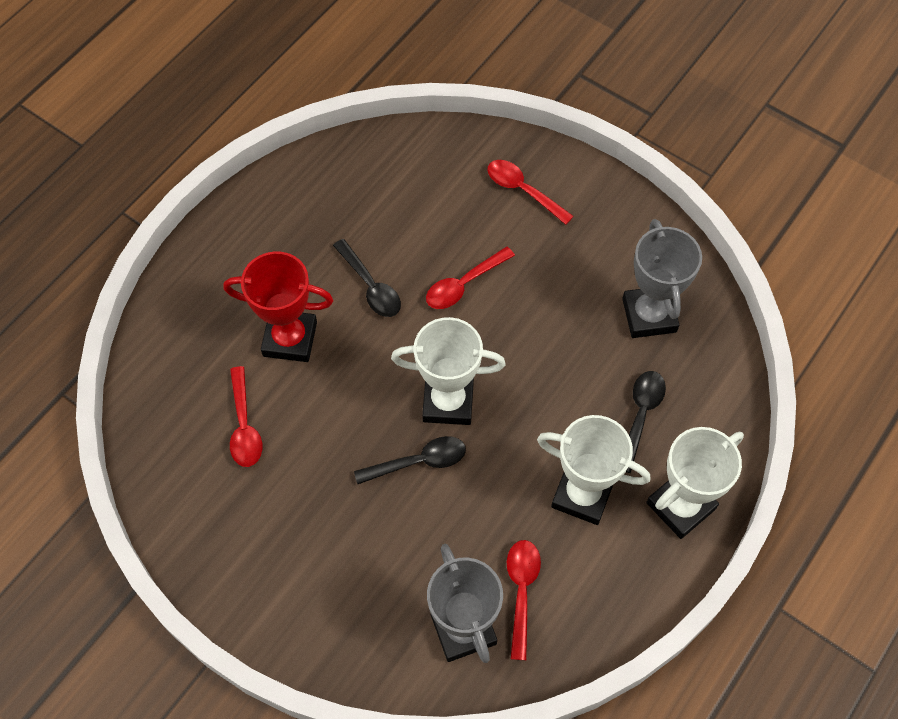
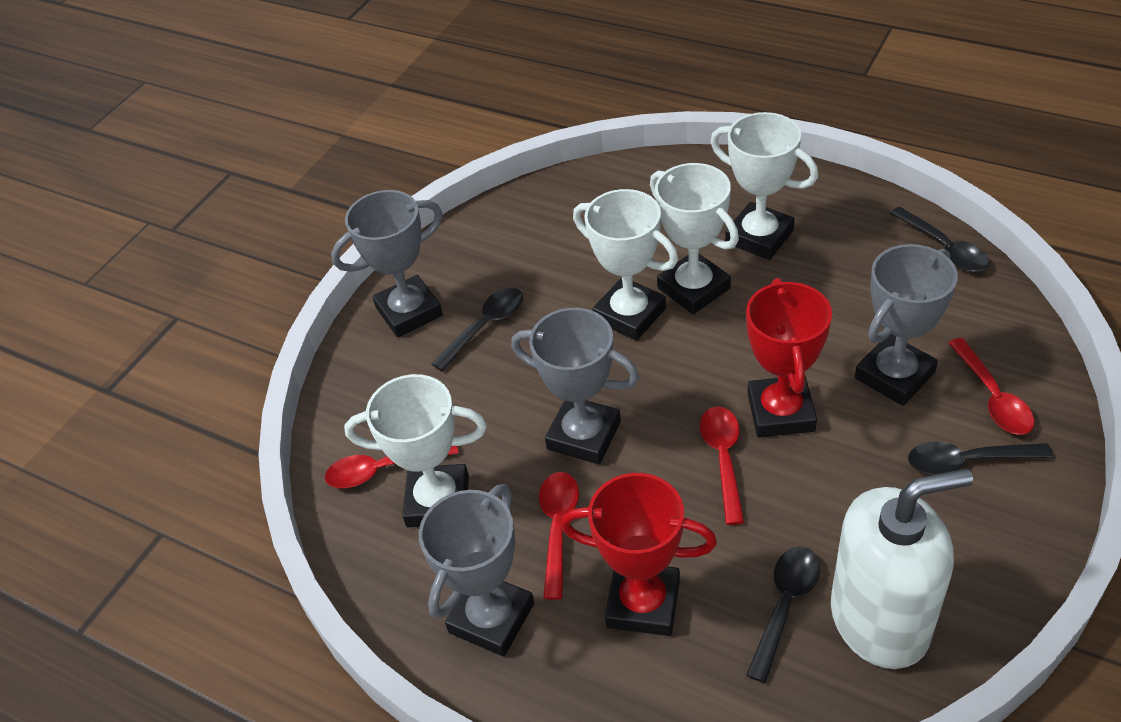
black spoon: [333,239,401,317] [354,436,466,484] [626,371,666,473] = 3 -> [431,288,523,371] [746,546,820,683] [890,206,990,272] [908,442,1053,475] = 4
grey trophy: [427,544,503,663] [622,219,702,338] = 2 -> [331,190,443,337] [419,484,534,657] [511,308,639,464] [855,244,958,406] = 4
red trophy: [224,252,333,362] = 1 -> [560,473,717,636] [746,278,832,437] = 2
white soap dispenser: none = 0 -> [831,469,973,669] = 1
white trophy: [391,317,506,425] [537,415,650,525] [646,427,744,539] = 3 -> [344,374,487,527] [573,189,678,341] [650,163,739,314] [710,112,818,260] = 4

